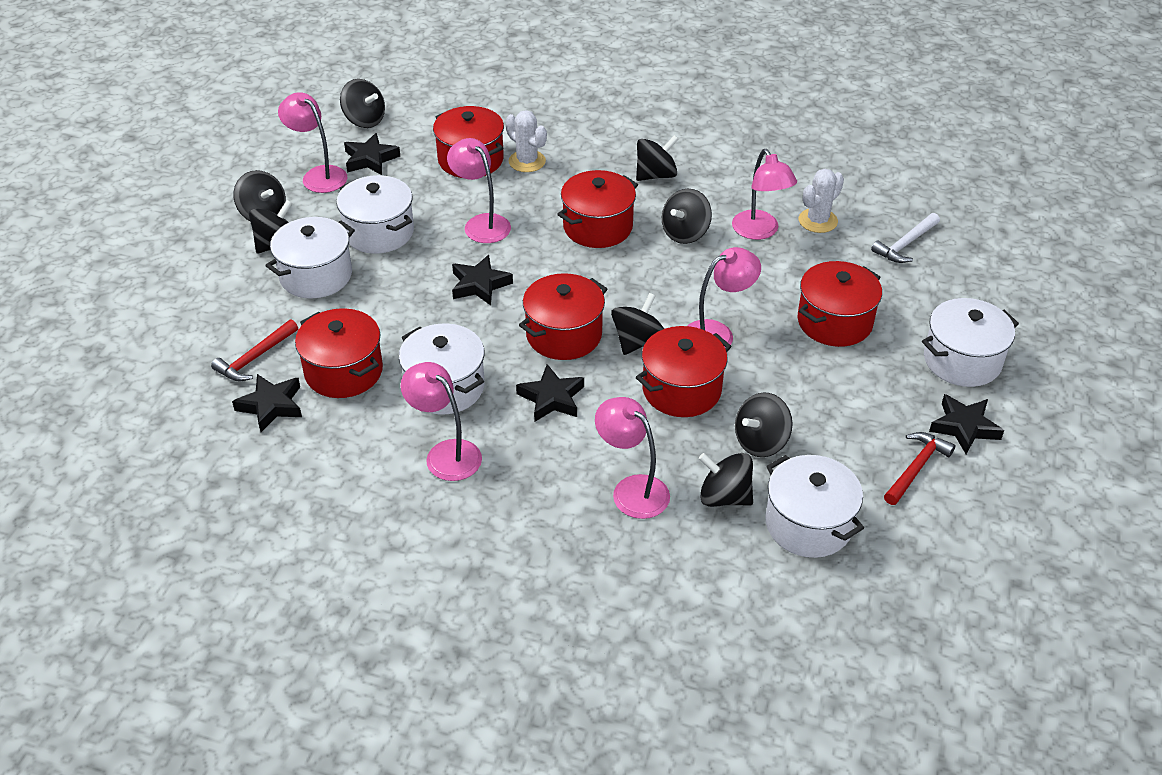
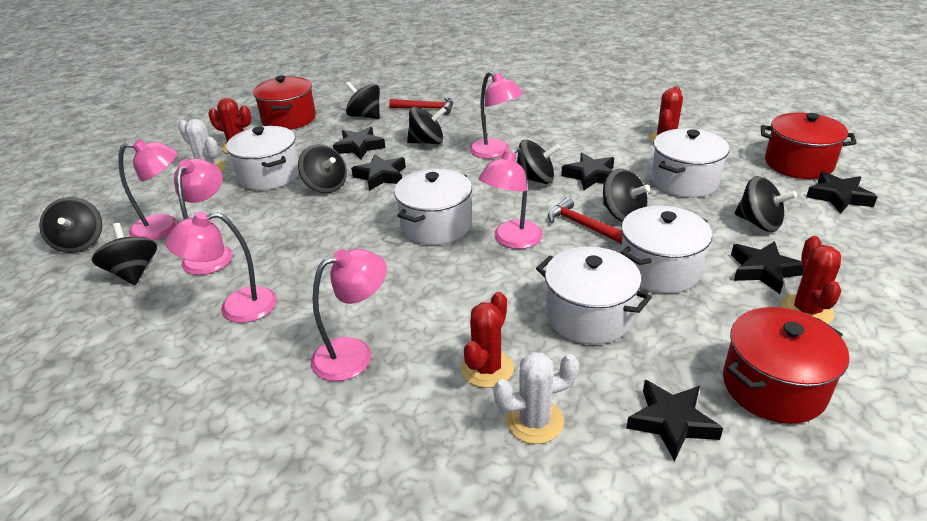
black star: [232,374,302,432] [344,133,400,175] [452,255,513,305] [516,364,584,422] [929,394,1004,454] = 5 -> [333,127,385,159] [351,154,406,191] [561,153,614,190] [626,380,723,461] [731,241,804,294] [806,171,878,214] = 6
red cactus: none = 0 -> [208,98,251,154] [461,292,514,388] [649,86,683,144] [781,236,841,324] = 4
red pot: [295,308,383,398] [433,106,504,178] [519,273,607,360] [557,170,638,248] [636,326,731,417] [798,261,882,347] = 6 -> [253,75,316,130] [723,307,849,424] [761,112,857,179] = 3
white hammer: [871,213,940,263] = 1 -> none = 0

